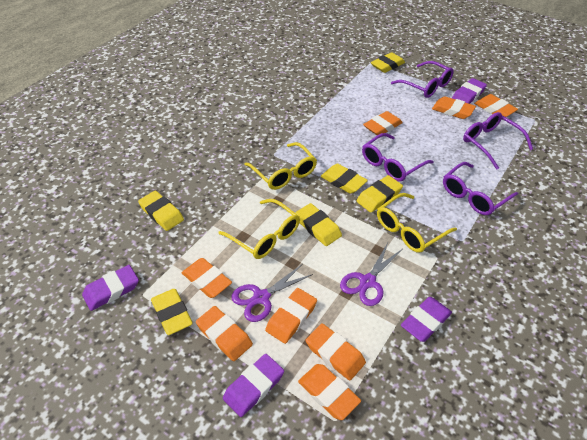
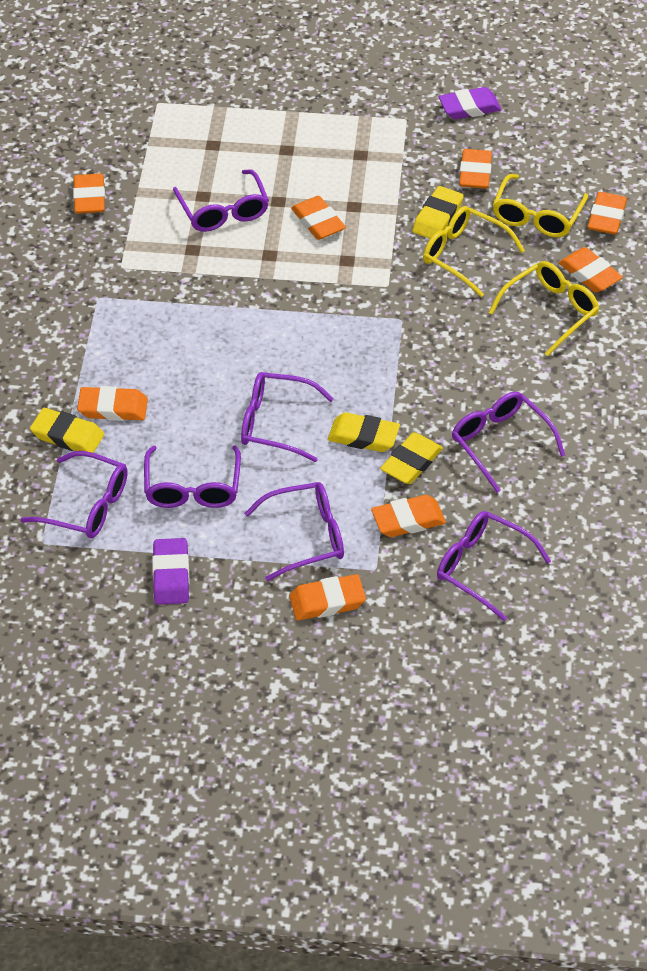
purple eraser: [82,265,139,311] [223,354,284,417] [401,297,452,342] [452,78,487,104] = 4 -> [152,538,190,605] [438,87,501,119] = 2
purple glasses: [362,133,433,182] [391,61,454,98] [443,162,518,215] [463,112,533,170] = 4 -> [20,451,128,538] [144,446,241,508] [173,169,269,232] [241,372,334,462] [244,482,344,581] [437,511,551,621] [452,392,565,493] = 7
purple scissors: [231,264,313,322] [340,243,402,306] = 2 -> none = 0
yellow eraser: [138,191,184,231] [151,289,193,335] [295,203,342,246] [321,164,368,194] [356,175,403,212] [371,52,405,73] = 6 -> [30,408,104,453] [328,412,400,452] [380,432,443,484] [412,186,464,239] = 4

